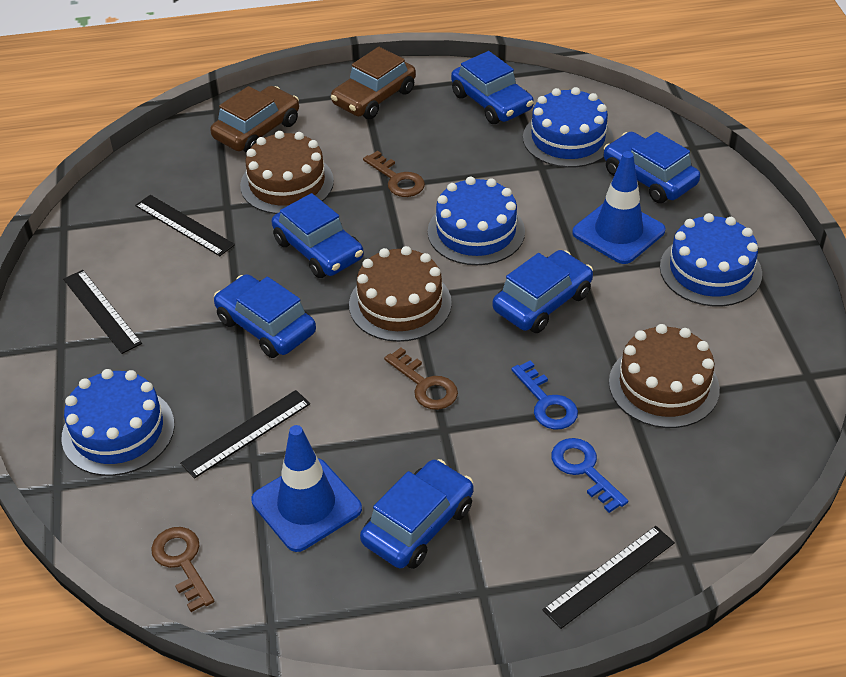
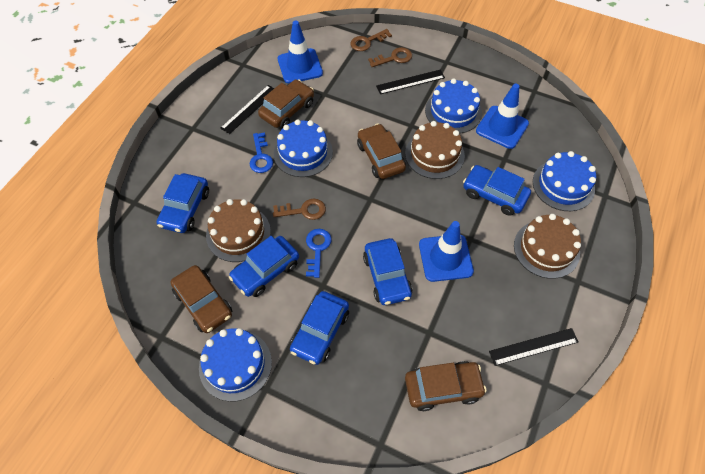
black ruler: [63,270,142,354] [135,195,235,256] [180,390,310,479] [542,526,675,629] = 4 -> [220,85,274,134] [376,70,445,94] [489,328,578,366] = 3
blue car: [214,274,316,358] [272,193,364,278] [360,459,474,569] [451,51,534,124] [492,250,593,333] [604,132,700,203] = 6 -> [157,173,209,233] [229,236,299,297] [290,291,349,365] [363,238,413,305] [463,165,531,216] = 5
blue traffic cone: [251,425,362,552] [572,151,665,264] = 2 -> [278,20,323,84] [419,221,474,282] [476,84,529,149] = 3
brown car: [210,86,299,152] [331,47,416,119] = 2 -> [171,265,232,333] [258,80,314,129] [357,124,406,179] [405,361,487,411] = 4

